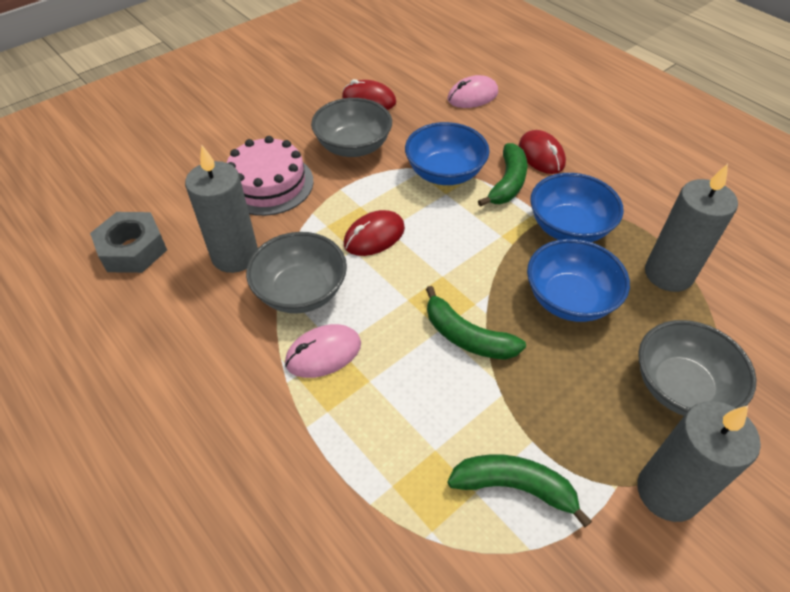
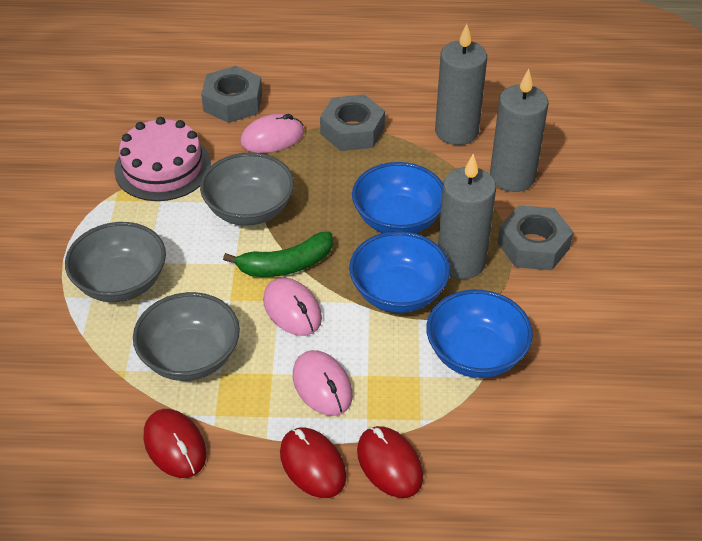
green banana: [426,286,526,360] [447,454,592,527] [478,143,527,207] = 3 -> [223,231,333,277] = 1
grey nut: [90,212,167,273] = 1 -> [201,66,262,123] [320,94,385,151] [498,205,573,270] = 3
pink mouse: [285,324,361,378] [448,75,498,108] = 2 -> [240,114,304,153] [263,278,322,336] [293,350,353,416] = 3

